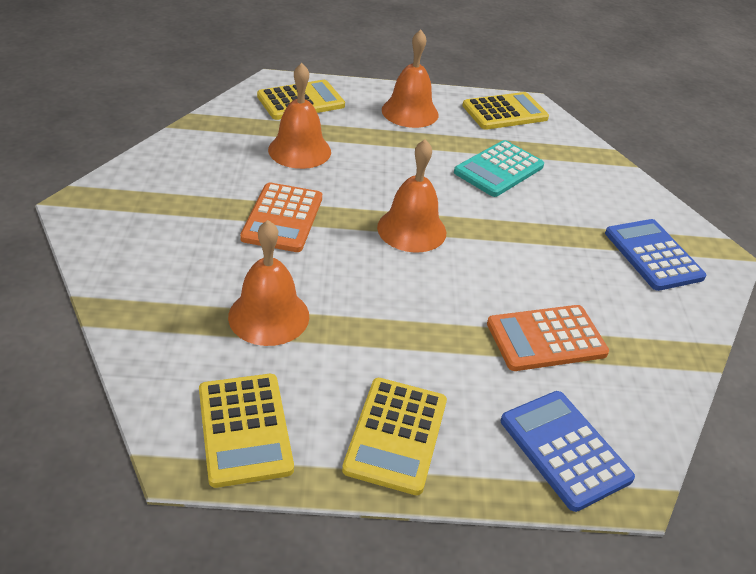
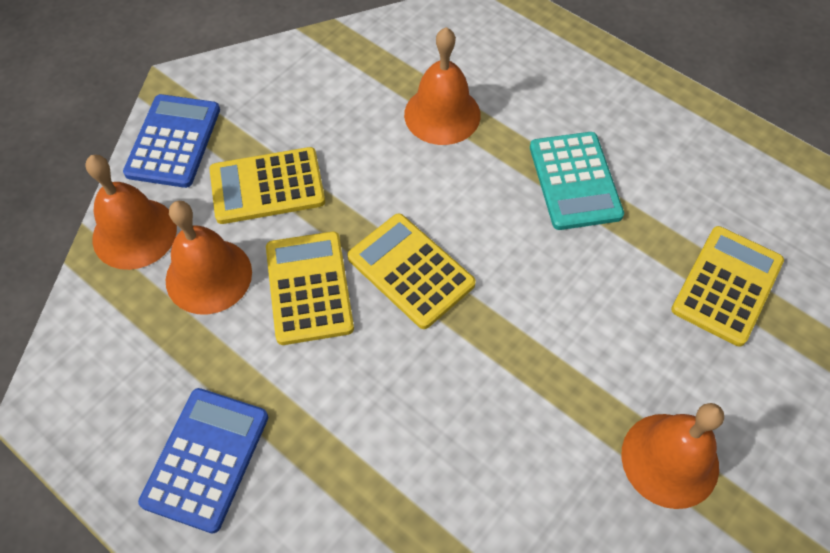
orange calculator: [240,182,322,252] [487,305,609,371] = 2 -> none = 0

